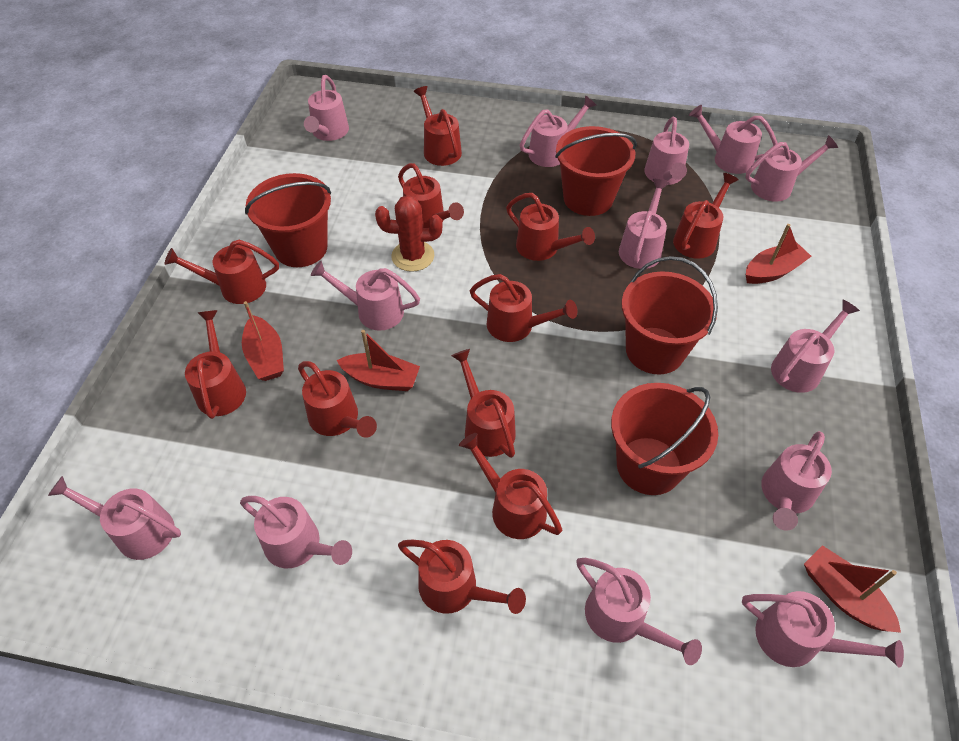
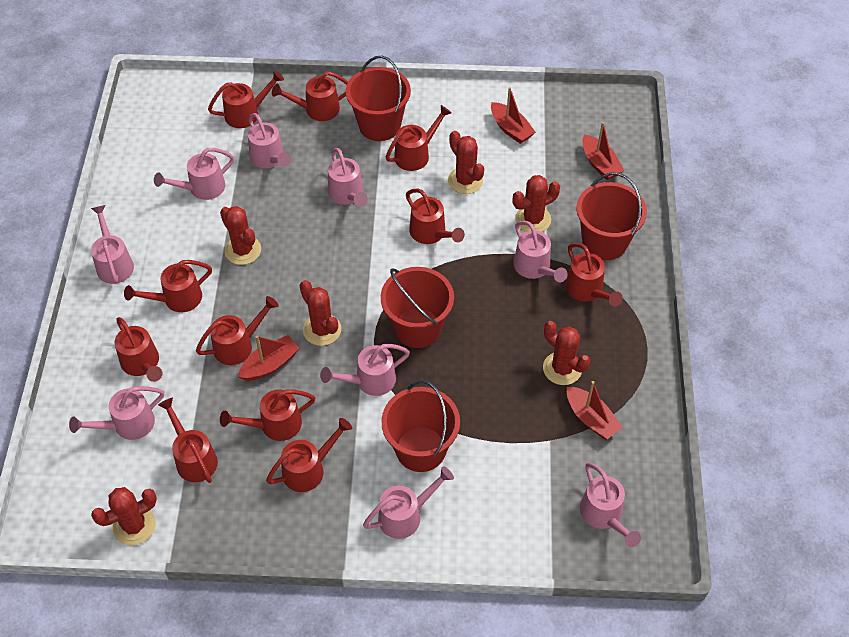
pink watering can: [48,476,181,560] [240,496,352,568] [304,75,349,141] [311,261,420,331] [520,95,597,167] [576,558,702,665] [619,179,669,269] [644,117,689,185] [689,105,777,174] [742,591,904,668] [745,135,838,202] [761,431,832,531] [771,300,860,393] = 13 -> [69,386,164,440] [91,205,134,284] [154,148,234,200] [248,113,291,169] [320,344,410,396] [328,148,368,207] [363,466,454,539] [513,221,568,282] [580,463,641,547] = 9
red cactus: [375,195,443,272] = 1 -> [91,487,157,546] [220,206,261,265] [300,280,341,346] [448,131,484,194] [512,175,560,232] [543,321,590,385] = 6

